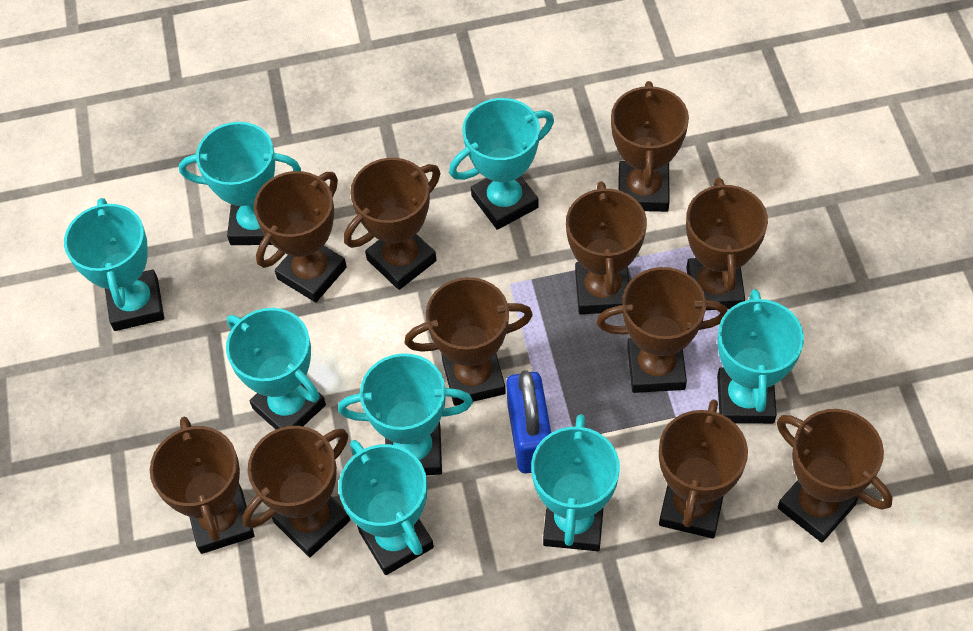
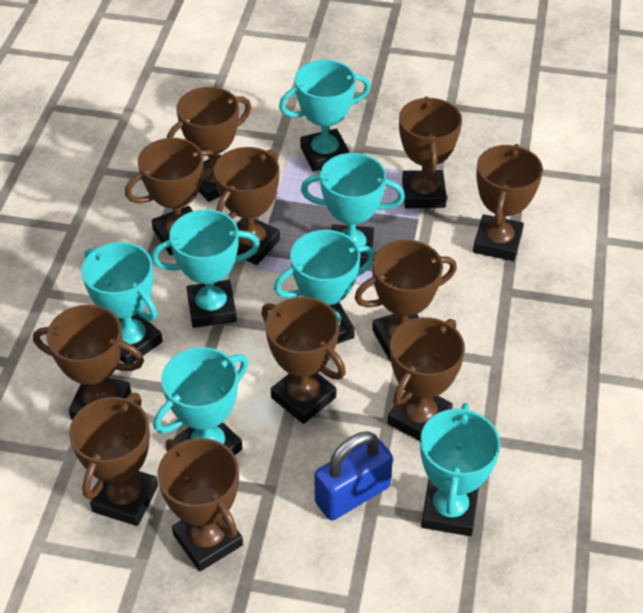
turquoise trophy: [64,198,164,331] [179,122,301,245] [226,308,326,429] [338,353,473,475] [338,440,434,575] [449,98,554,230] [531,414,620,551] [717,289,804,424] = 8 -> [81,242,163,364] [151,209,260,328] [154,347,248,455] [274,230,375,344] [279,60,371,171] [301,153,405,267] [420,403,500,536] = 7

